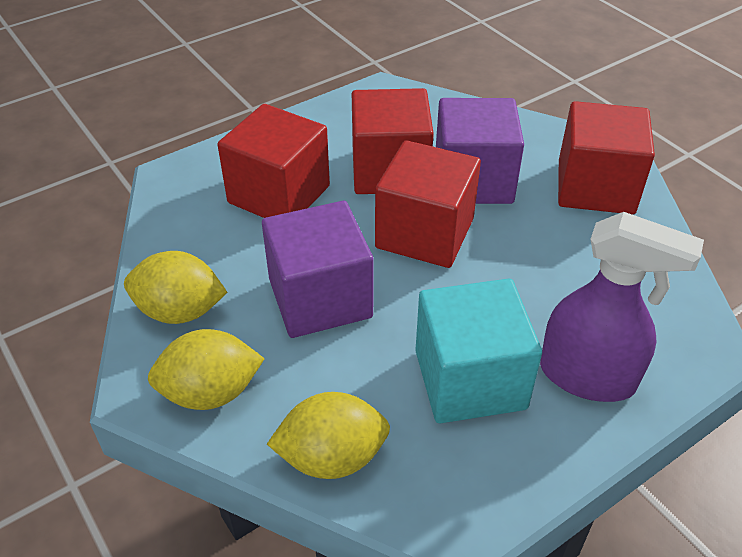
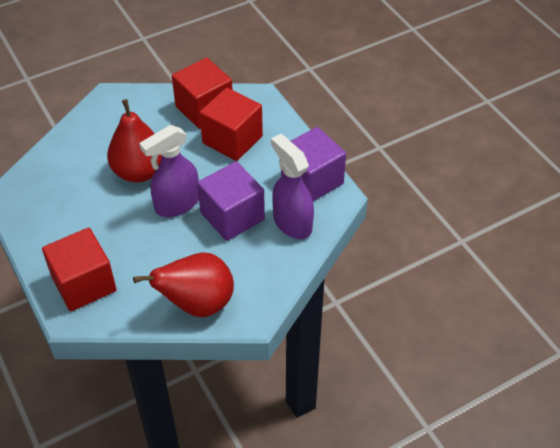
purple spray bottle: [540,212,704,402] = 1 -> [139,125,199,217] [271,134,314,239] = 2
red cube: [217,104,330,218] [352,88,434,194] [375,140,481,268] [558,101,655,214] = 4 -> [42,228,117,311] [172,58,233,129] [200,88,263,161] = 3
red pear: none = 0 -> [107,99,162,183] [133,253,234,317] = 2
turquoise cube: [415,279,542,423] = 1 -> none = 0
yellow lemon: [124,251,227,324] [148,329,265,410] [267,392,390,479] = 3 -> none = 0

